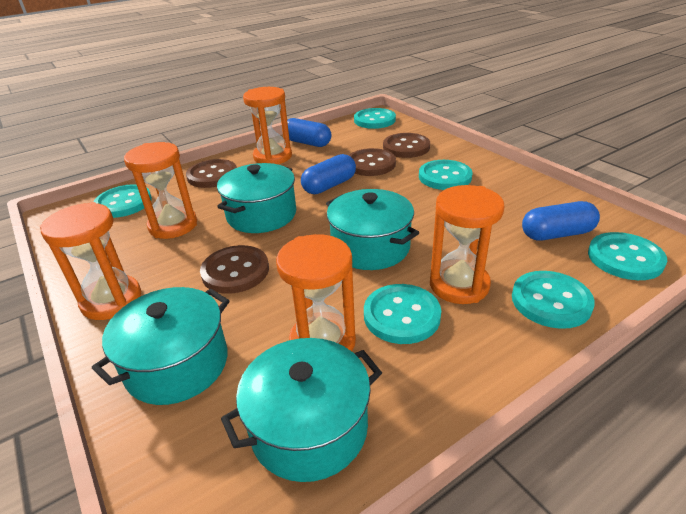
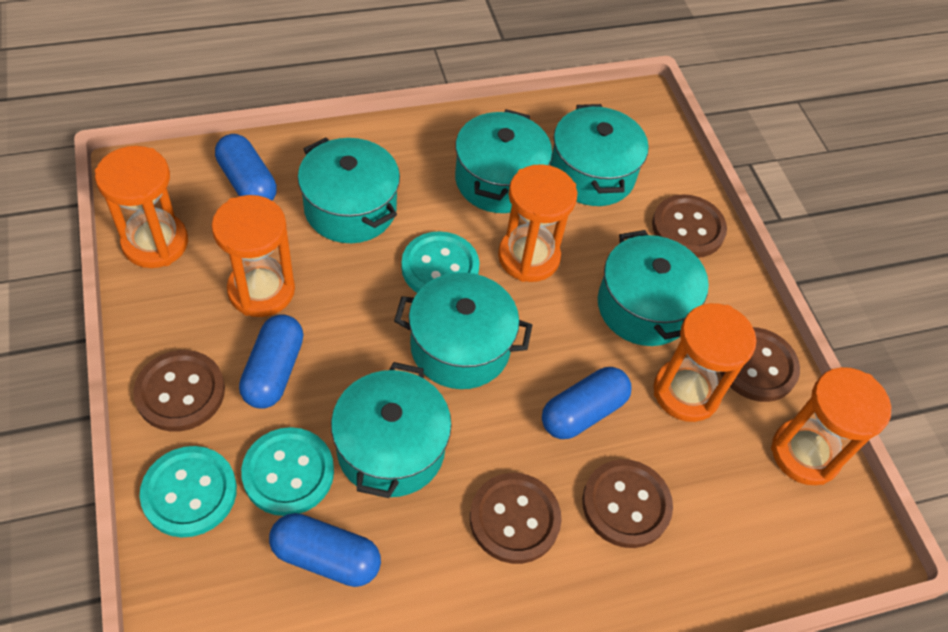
blue capsule: [287,118,331,147] [301,154,356,194] [522,201,600,241] = 3 -> [215,134,277,201] [239,314,303,409] [269,513,381,587] [542,367,632,439] = 4
brown button: [186,159,237,188] [200,245,269,294] [349,148,396,176] [383,133,430,158] = 4 -> [133,350,225,432] [470,473,562,564] [582,459,673,548] [652,194,727,258] [720,327,800,402] = 5
turquoise button: [94,184,152,218] [354,108,396,129] [364,284,441,344] [419,160,472,190] [512,271,595,329] [588,232,667,280] = 6 -> [140,446,237,537] [241,427,334,516] [401,231,480,293] = 3
turquoise pot: [92,287,229,405] [217,163,296,233] [221,338,382,482] [326,189,419,270] = 4 -> [298,137,400,243] [331,362,452,498] [394,272,532,389] [455,109,552,213] [550,104,649,206] [598,230,709,346] = 6

